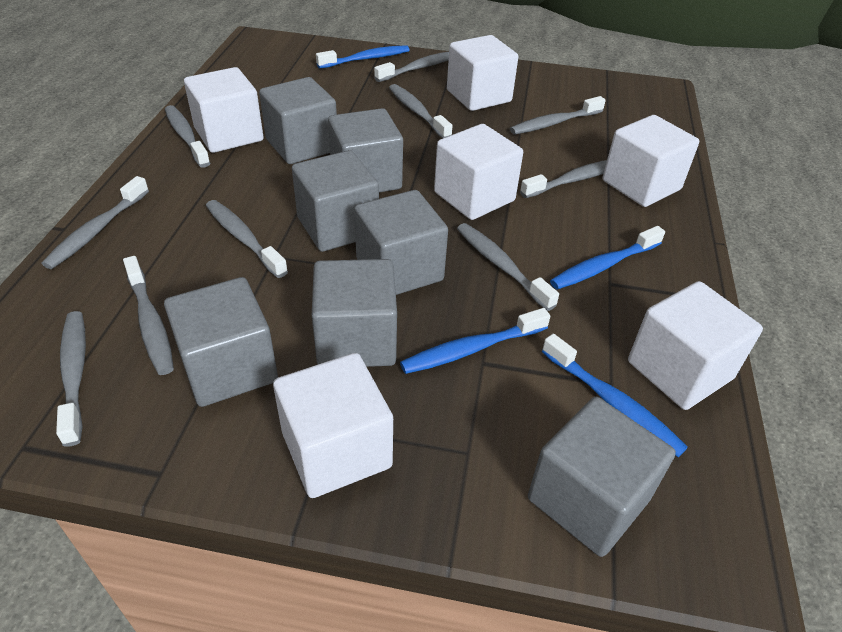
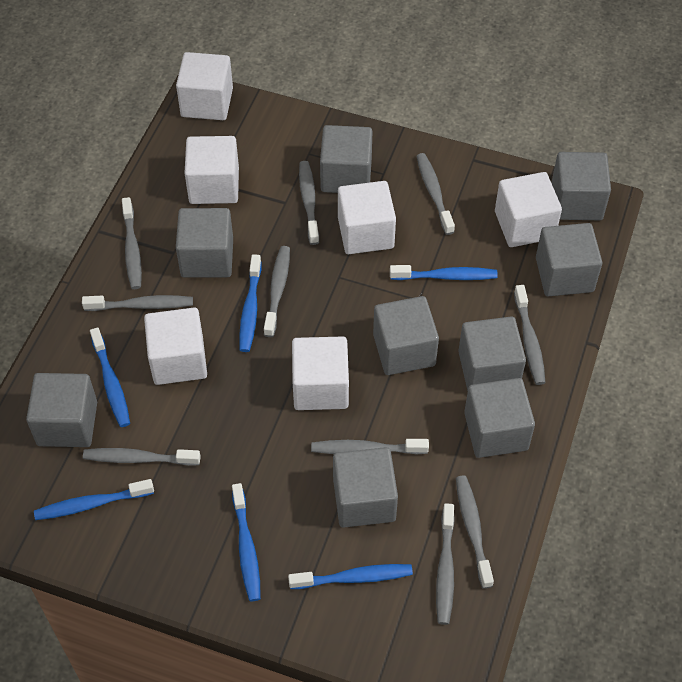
blue toothbrush: [316,45,409,68] [400,308,550,374] [542,334,688,457] [550,226,665,290] = 4 -> [34,479,154,520] [90,327,130,427] [232,483,261,601] [239,254,262,352] [288,564,413,589] [390,265,498,280] = 6
grey cube: [164,277,278,407] [259,77,337,164] [292,150,379,252] [312,259,397,367] [328,108,403,193] [354,190,448,295] [528,397,676,557] = 7 -> [26,373,97,447] [176,208,233,278] [320,125,373,193] [333,447,398,528] [373,296,439,375] [458,316,526,391] [464,378,535,458] [536,223,602,296] [551,152,611,220] = 9

